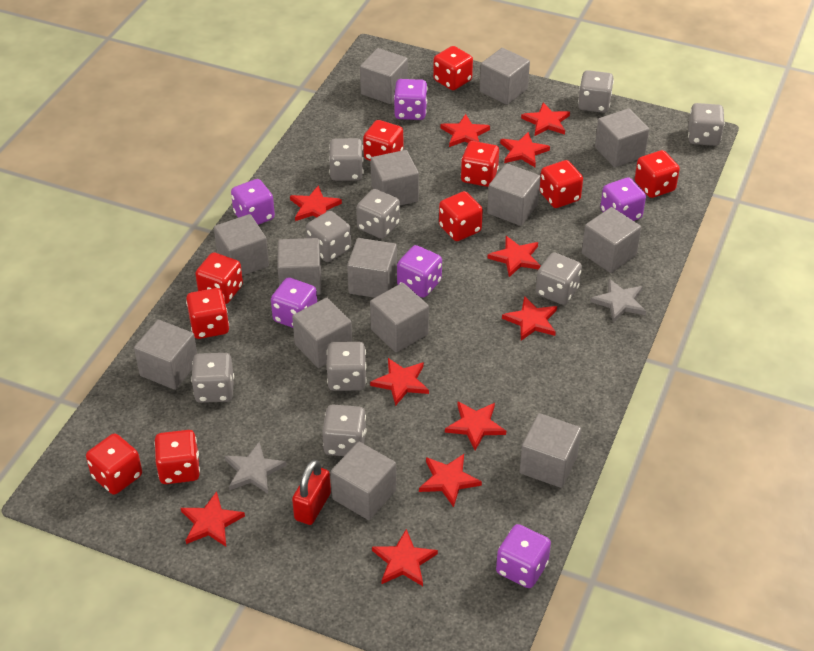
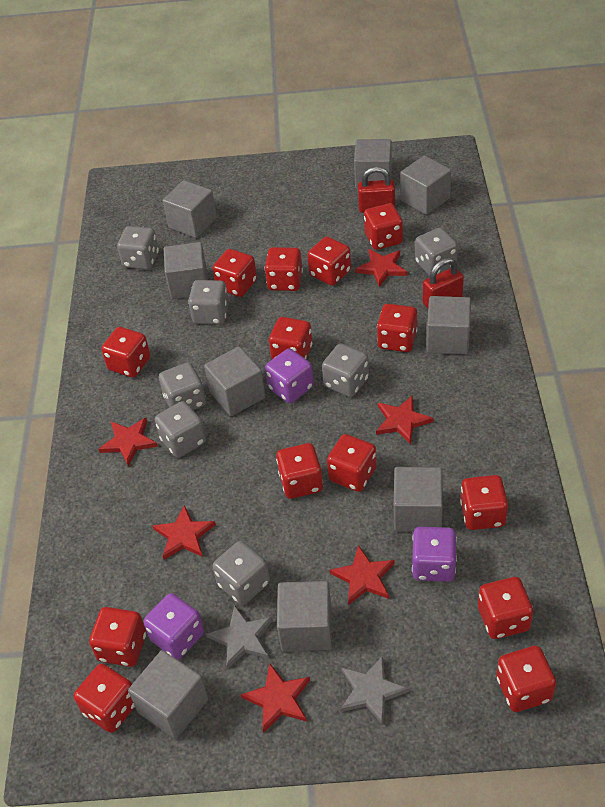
grey cube: [134,320,197,390] [214,214,269,276] [277,238,321,295] [292,298,352,368] [331,442,396,520] [347,238,397,298] [360,48,408,104] [370,283,429,353] [371,150,419,206] [480,48,530,105] [487,164,541,226] [519,413,581,488] [582,207,641,273] [595,108,649,167] = 14 -> [128,650,209,739] [163,180,217,238] [164,242,208,299] [204,346,266,416] [277,581,332,651] [354,139,392,189] [394,467,443,532] [400,155,451,215] [427,296,471,355] = 9
grey dice: [191,353,234,403] [306,211,351,262] [322,404,366,456] [327,342,367,391] [329,138,364,181] [356,189,400,239] [536,252,582,305] [578,70,614,113] [688,103,725,146] = 9 -> [117,226,159,270] [155,401,206,458] [159,362,206,410] [188,280,229,325] [213,541,270,605] [322,343,369,397] [415,228,458,276] = 7
purple dice: [231,179,275,225] [271,277,317,328] [394,79,427,120] [397,245,442,298] [496,524,551,588] [600,177,646,221] = 6 -> [143,593,204,660] [265,348,314,403] [412,527,457,582] = 3
red dice: [86,433,142,495] [154,430,200,484] [186,288,229,339] [195,252,243,304] [363,120,403,161] [433,46,473,90] [439,191,483,241] [461,141,499,187] [539,160,583,208] [635,150,680,198] = 10 -> [74,664,135,733] [89,607,146,667] [101,327,150,377] [212,249,257,297] [265,247,303,291] [269,317,312,359] [276,443,323,499] [307,237,351,286] [327,434,377,492] [364,203,403,250] [377,304,418,352] [460,475,508,530] [478,577,533,639] [496,646,556,712] = 14
red padlock: [292,459,331,525] = 1 -> [358,166,395,213] [423,258,464,308] = 2
red star: [181,491,245,546] [290,185,342,221] [370,358,429,406] [372,529,438,586] [419,454,482,507] [440,114,490,147] [445,402,506,450] [487,236,541,277] [500,132,550,167] [502,296,557,341] [521,102,570,136] = 11 -> [98,418,158,467] [153,505,216,559] [241,664,310,733] [330,545,395,605] [355,249,407,287] [376,395,433,444] = 6

